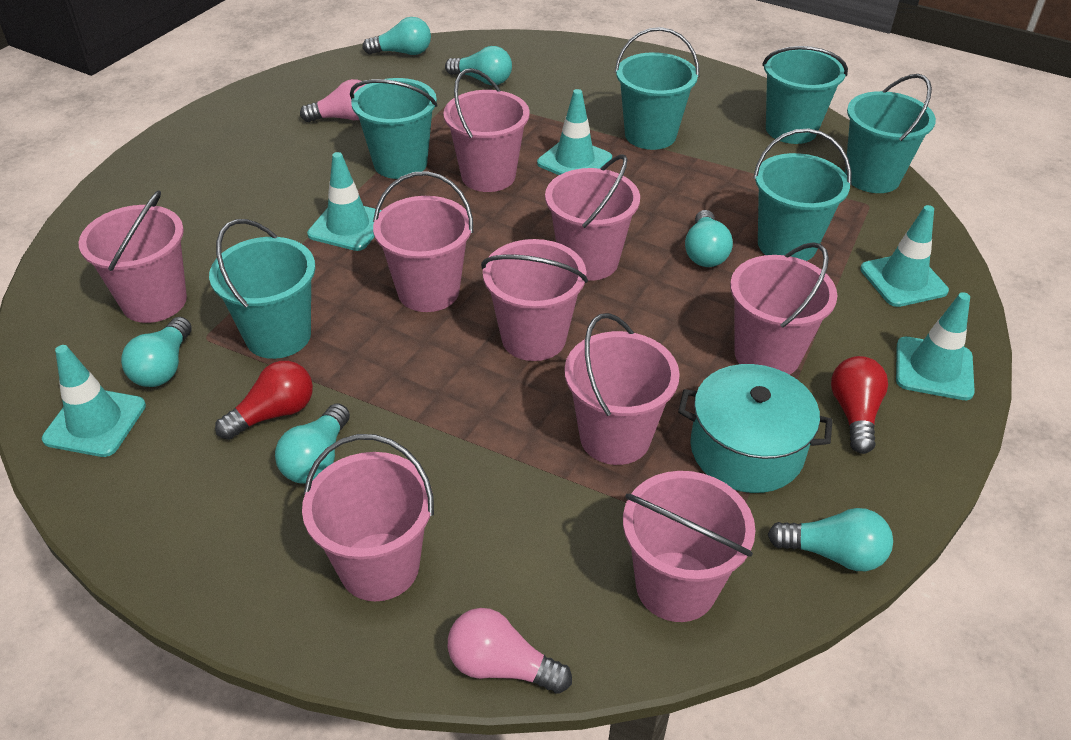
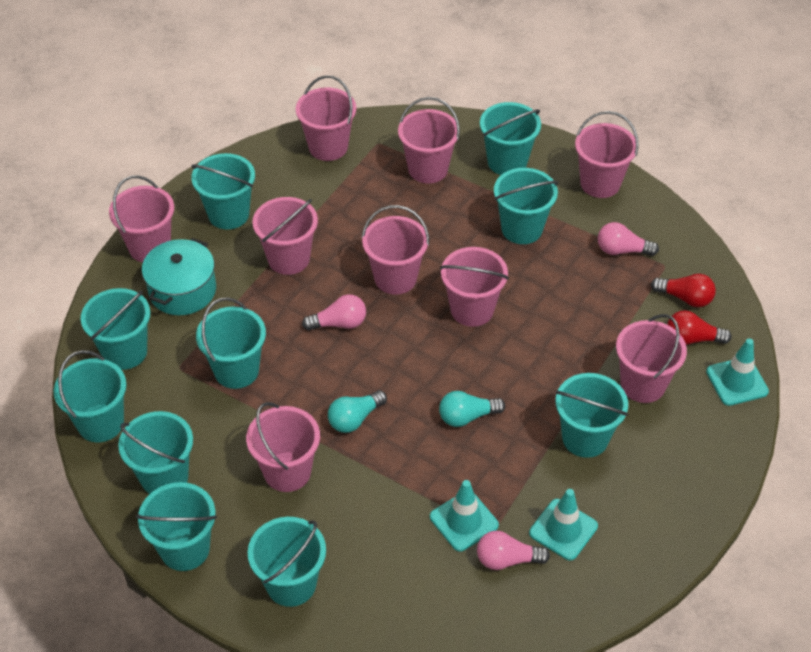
pink light bulb: [300,79,366,122] [448,608,572,694] = 2 -> [302,294,366,331] [477,531,550,570] [598,222,659,256] = 3
turquoise bucket: [209,219,315,359] [350,78,438,179] [615,27,699,150] [753,128,851,261] [762,46,848,144] [845,74,936,193] = 6 -> [53,350,127,442] [81,288,150,370] [118,411,193,494] [136,482,217,571] [191,153,255,230] [196,297,266,389] [248,517,326,607] [480,102,541,175] [494,168,558,244] [555,373,628,458] = 10
turquoise light bulb: [121,317,192,387] [275,403,350,484] [362,17,431,55] [445,46,512,85] [685,210,733,267] [768,508,893,571] = 6 -> [328,390,387,433] [439,391,505,427] = 2
turquoise traffic cone: [42,345,146,457] [307,152,382,251] [537,89,612,175] [860,205,949,307] [896,292,975,400] = 5 -> [430,480,499,551] [529,489,598,560] [706,338,769,406] = 3

